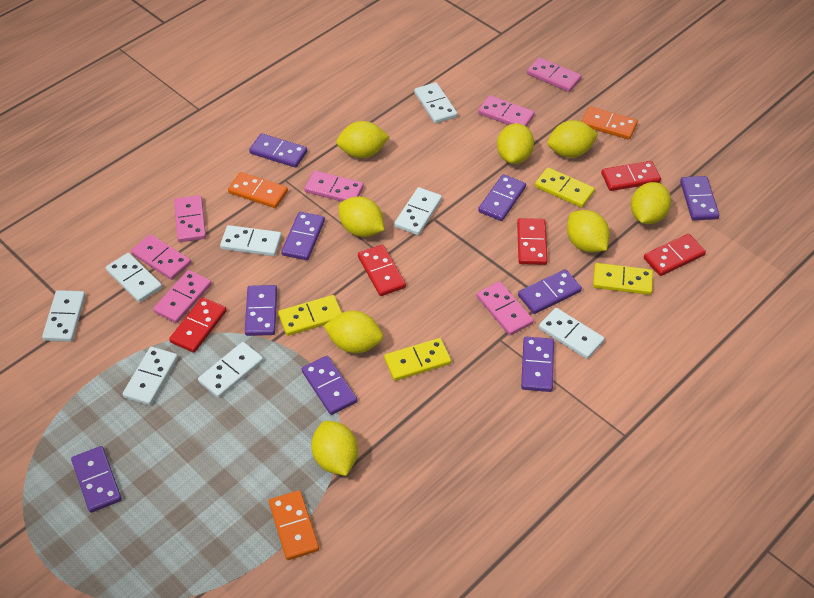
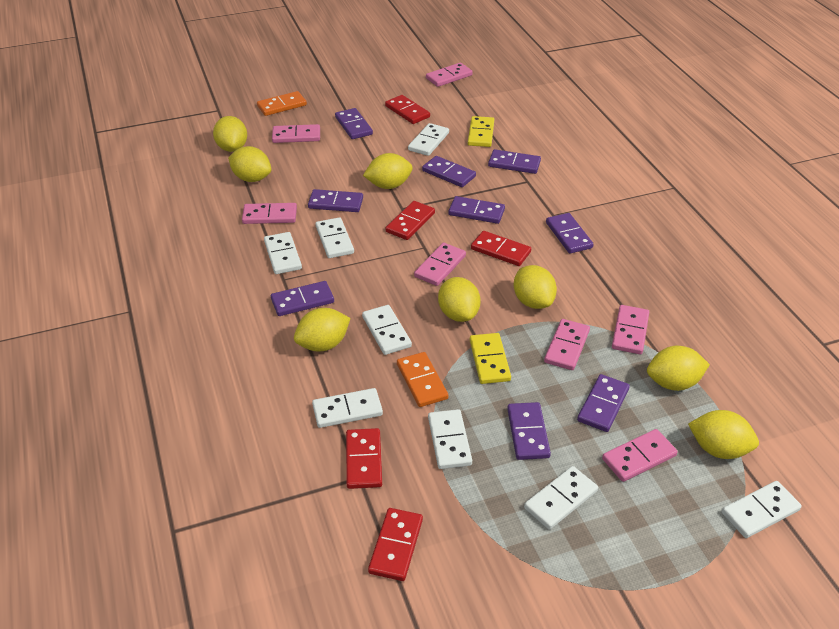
orange domino: [228,172,288,208] [269,490,319,560] [581,106,638,140] = 3 -> [257,91,307,116] [397,352,448,407] = 2
yellow domino: [278,295,342,336] [384,338,451,381] [535,168,595,208] [593,263,653,295] = 4 -> [468,116,494,147] [470,333,511,384] = 2

